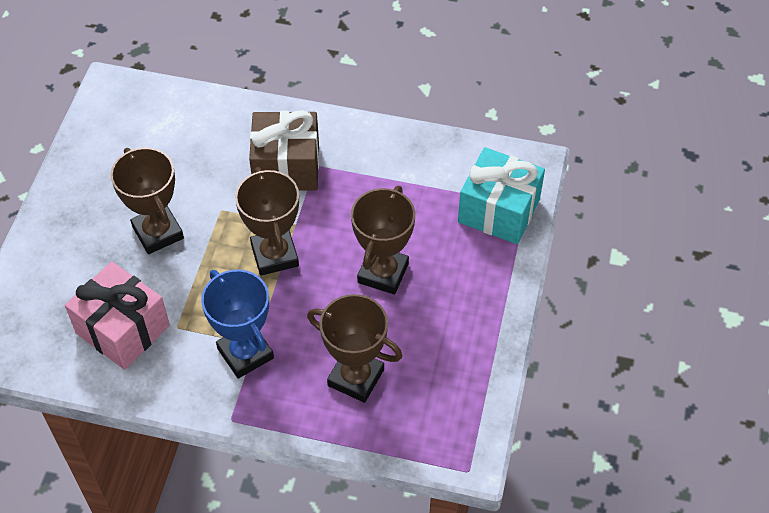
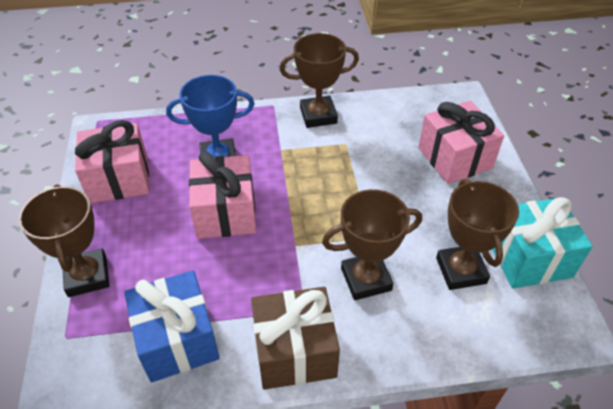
blue gift: none = 0 -> [124,270,220,382] = 1
pink gift: [65,261,170,370] = 1 -> [75,120,150,203] [189,151,256,239] [418,101,504,184] = 3

